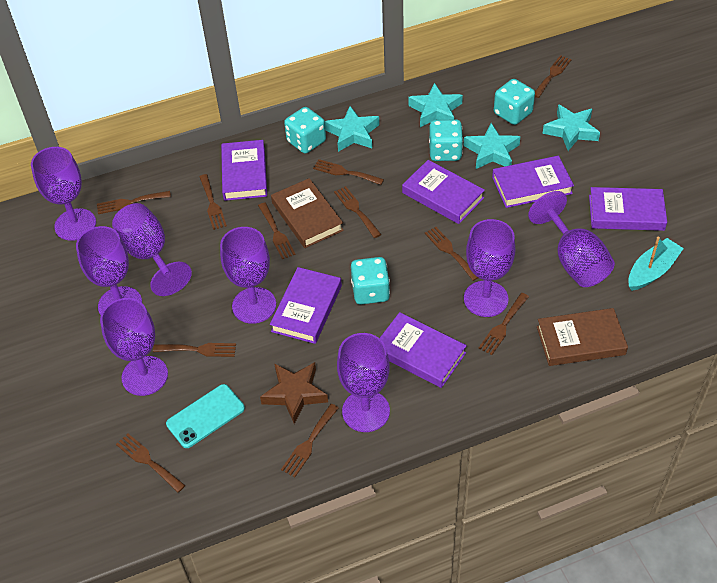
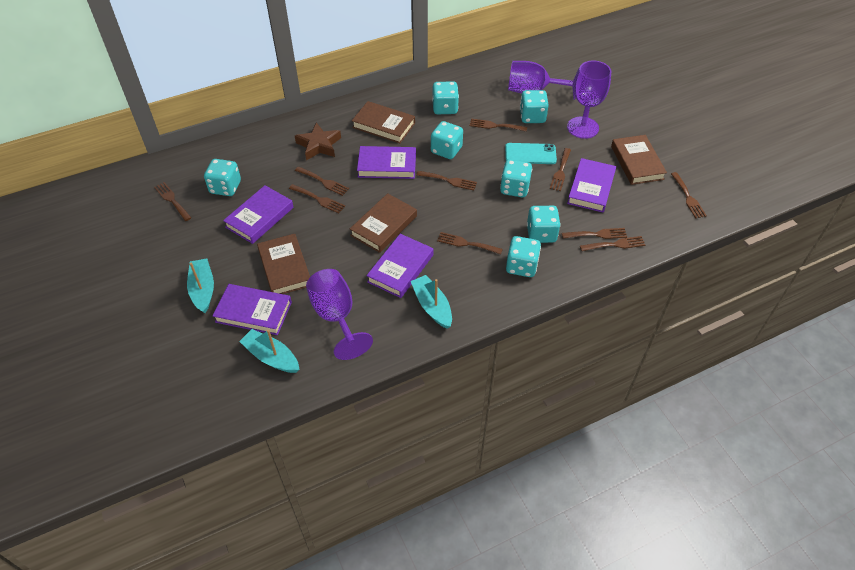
brown book: [271,178,344,248] [537,308,628,366] = 2 -> [257,234,310,294] [350,193,417,253] [352,101,415,143] [611,135,667,185] = 4
brown fork: [97,191,171,214] [116,434,185,492] [153,343,236,357] [199,174,227,230] [258,203,295,259] [281,404,339,477] [313,159,384,185] [334,186,381,238] [425,227,478,281] [478,293,529,355] [535,55,572,98] = 11 -> [154,182,191,221] [289,184,345,213] [295,166,349,196] [416,171,477,190] [437,232,503,254] [469,118,527,132] [550,148,571,191] [562,228,627,239] [580,236,645,251] [671,172,707,218] = 10
purple book: [221,140,267,201] [270,267,342,344] [380,312,467,388] [402,160,485,224] [492,156,574,208] [589,187,667,231] = 6 -> [213,284,292,335] [223,185,294,244] [357,146,416,179] [366,234,433,298] [567,158,616,212] = 5
purple goblet: [31,147,96,241] [76,226,142,315] [100,298,168,396] [112,203,192,296] [220,227,276,324] [337,333,390,432] [464,219,515,317] [528,191,615,287] = 8 -> [306,269,373,360] [508,61,579,100] [567,61,611,139] = 3
turquoise boat: [628,237,684,291] = 1 -> [187,258,214,313] [239,329,300,373] [411,275,452,329] = 3
turquoise dice: [284,107,326,154] [351,257,390,304] [429,119,463,161] [494,79,535,125] = 4 -> [204,159,241,196] [431,121,463,159] [432,81,459,114] [500,160,532,197] [506,236,541,277] [520,90,549,123] [527,206,561,243] = 7
turquoise star: [325,106,379,152] [408,83,463,127] [464,123,521,169] [542,104,600,151] = 4 -> none = 0

